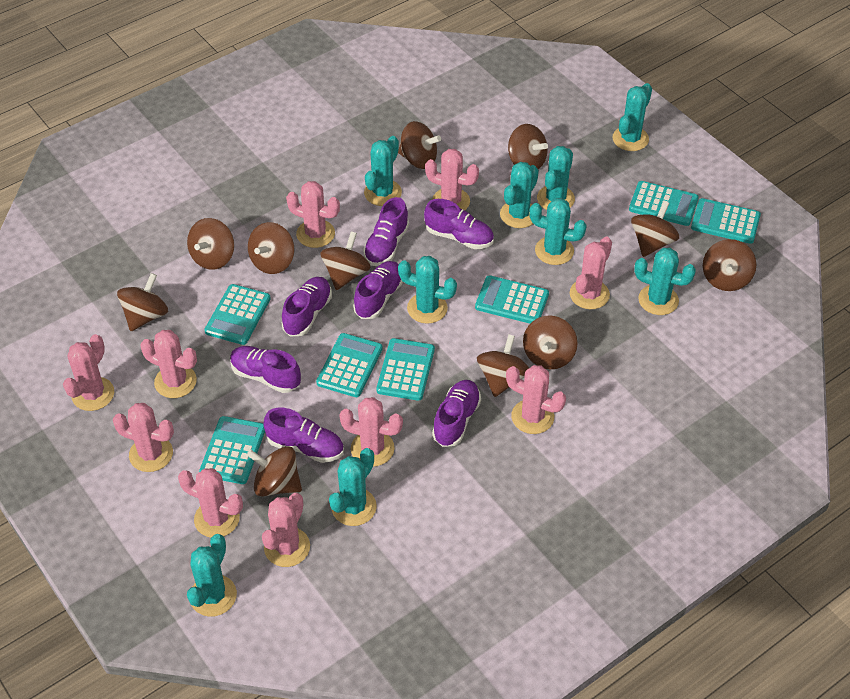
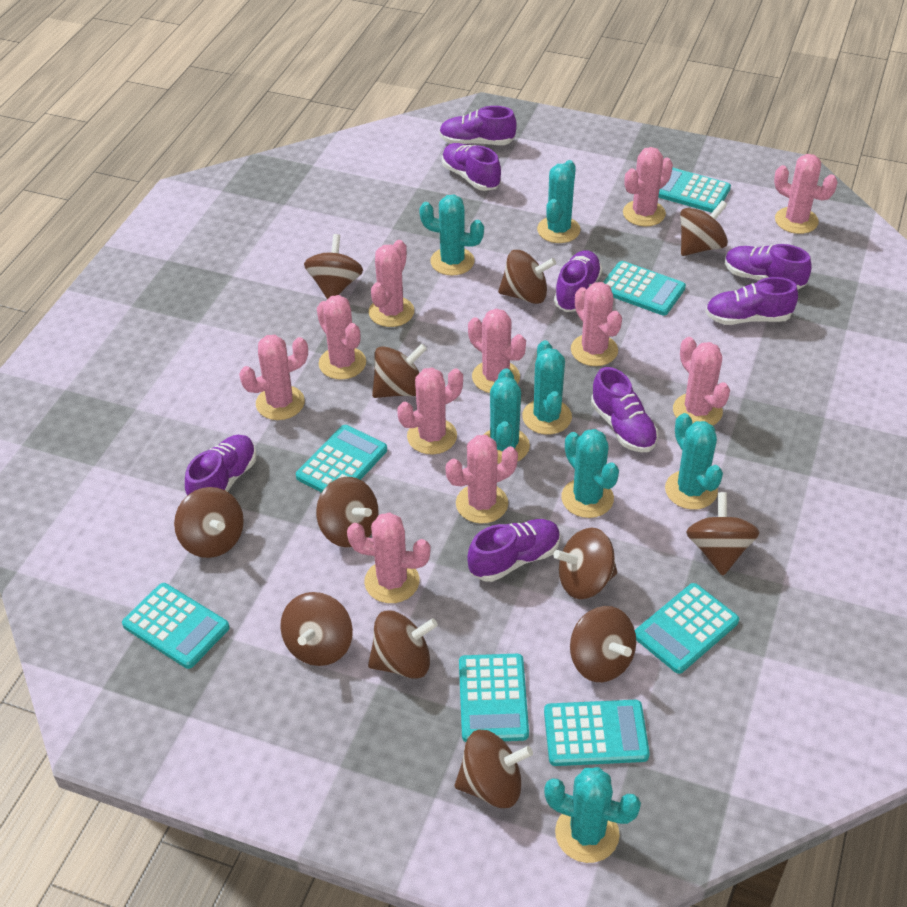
brown spinning top: [117,273,168,331] [187,218,234,270] [247,446,302,497] [248,222,294,274] [320,232,371,290] [398,121,441,169] [477,334,529,397] [508,124,548,170] [523,316,578,369] [631,201,679,257] [703,239,756,291] = 11 -> [174,487,244,558] [280,592,353,666] [304,234,363,299] [316,477,379,547] [368,610,438,679] [372,344,427,398] [455,729,533,808] [498,250,556,304] [553,527,617,599] [570,606,636,682] [680,200,728,256] [686,492,760,576] = 12
pink cactus: [63,334,114,411] [113,403,174,472] [140,330,197,398] [178,468,243,538] [262,493,310,567] [286,181,340,248] [339,397,403,467] [425,149,479,210] [506,365,566,434] [570,237,612,309] = 10 -> [239,335,308,420] [317,295,366,379] [347,512,431,603] [369,240,414,327] [397,368,463,454] [446,435,518,524] [468,309,526,393] [571,282,622,366] [623,147,673,226] [673,337,730,426] [774,154,838,234] = 11
purple shoe: [230,346,301,393] [263,408,344,463] [281,277,332,337] [353,261,403,319] [363,197,409,266] [424,199,494,249] [432,380,481,447] = 7 -> [185,435,257,495] [439,106,517,145] [442,143,501,191] [467,519,561,582] [554,250,602,312] [591,367,658,452] [705,277,798,325] [725,244,812,290] = 8
turquoise cactus: [187,534,237,617] [329,448,377,526] [364,136,402,206] [398,256,457,324] [500,162,539,228] [529,198,587,265] [537,146,575,210] [612,83,652,151] [634,248,696,315] = 9 -> [419,195,484,276] [484,368,530,464] [522,340,572,435] [537,160,580,243] [544,767,641,863] [561,429,619,518] [665,413,723,510] = 7

